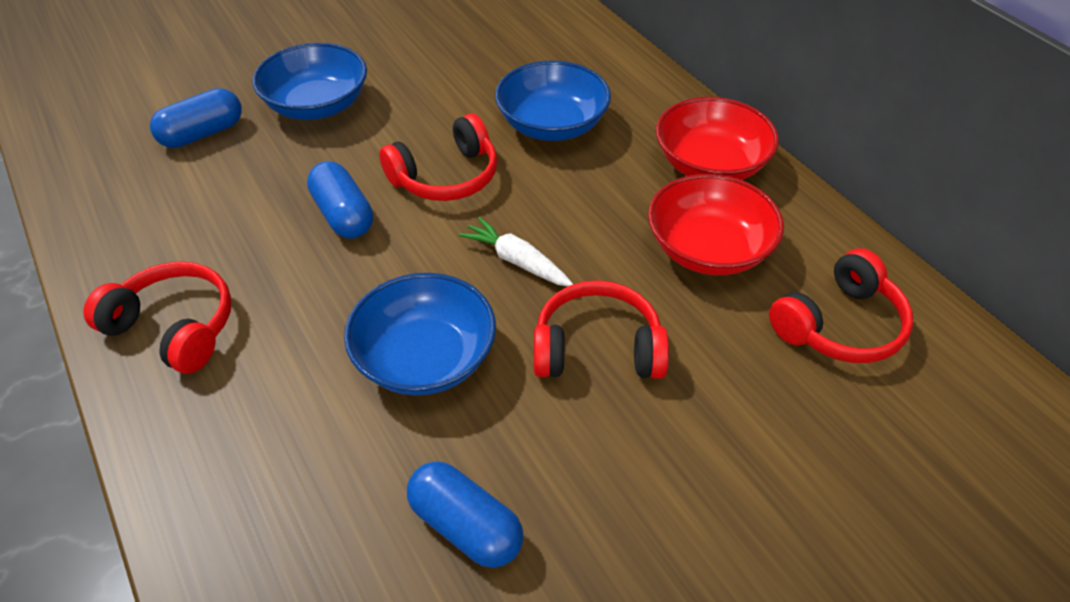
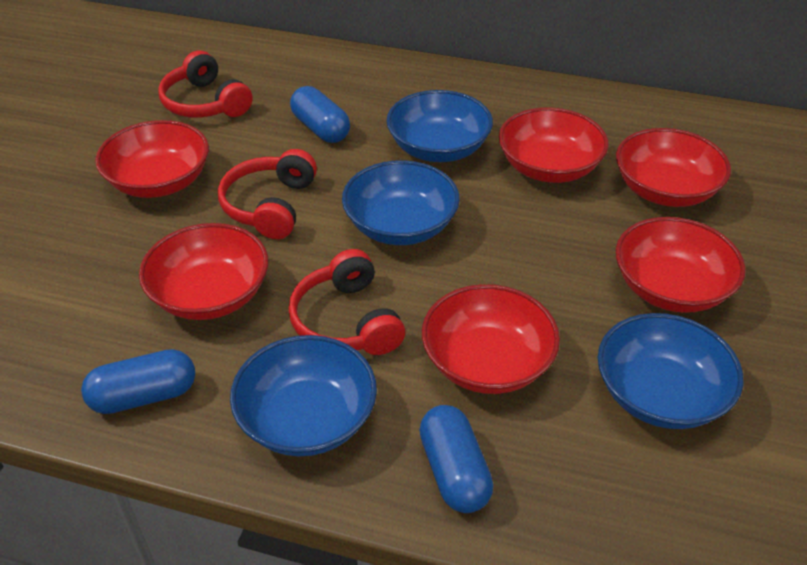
blue bowl: [252,43,367,120] [344,273,496,395] [495,61,611,141] = 3 -> [230,335,377,456] [342,160,460,245] [386,90,493,162] [598,313,743,429] = 4
red bowl: [648,174,784,275] [656,97,779,180] = 2 -> [95,120,209,198] [139,223,268,320] [422,284,560,394] [499,107,609,183] [616,128,731,207] [616,217,746,313] = 6
red headphones: [83,261,232,374] [379,113,497,201] [534,280,669,379] [769,248,913,363] = 4 -> [158,51,252,118] [218,149,317,239] [288,249,405,355] = 3
white carrot: [459,217,573,286] = 1 -> none = 0

